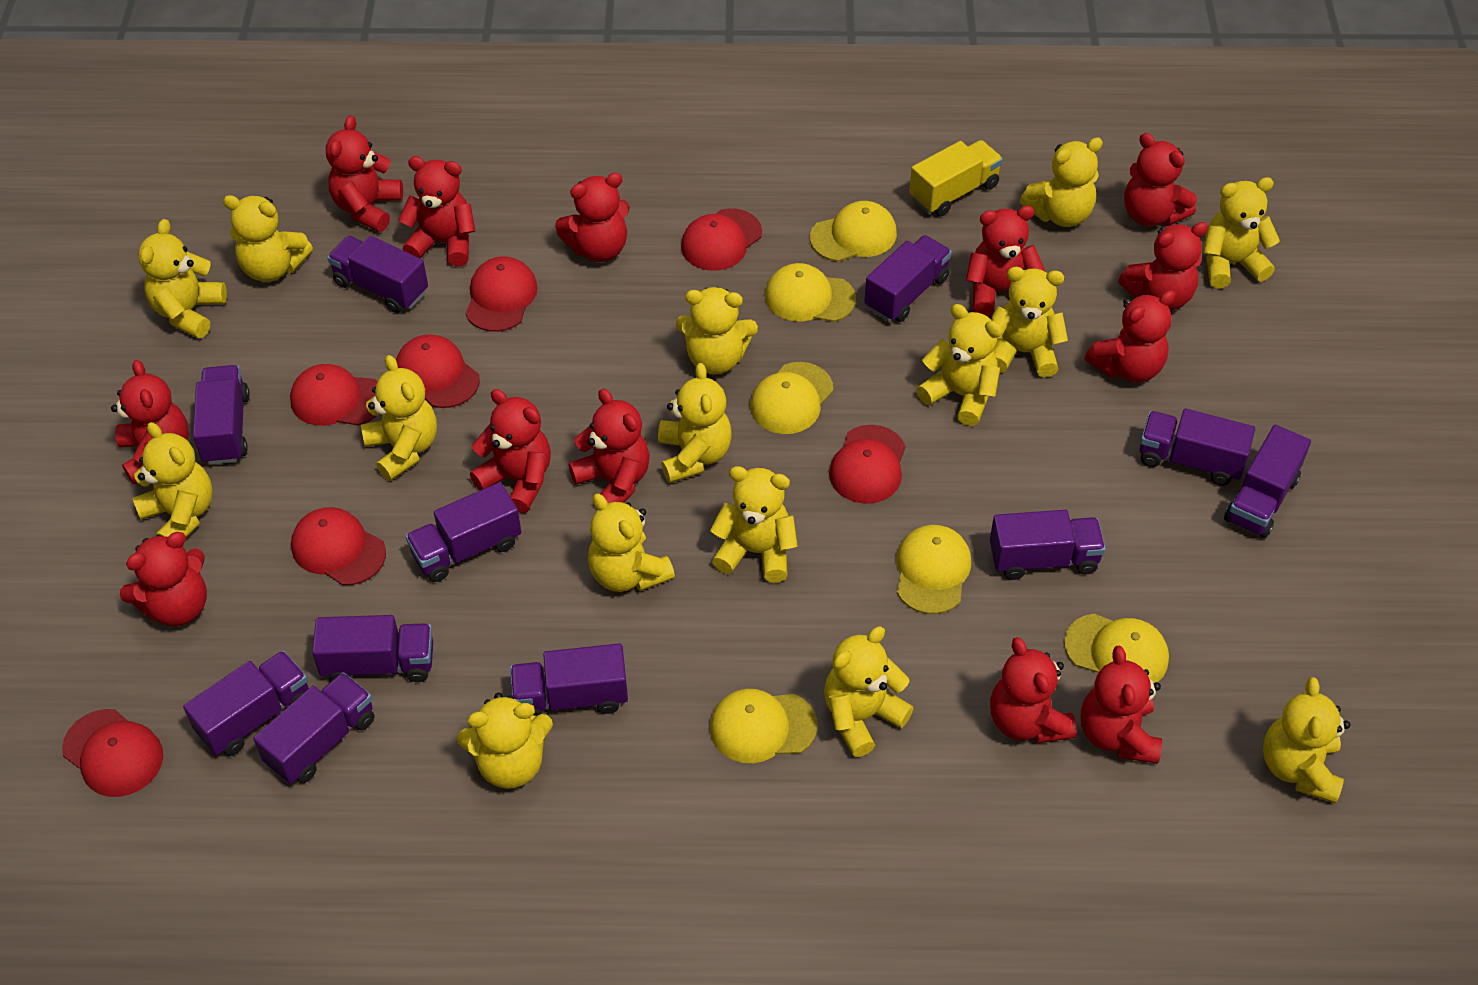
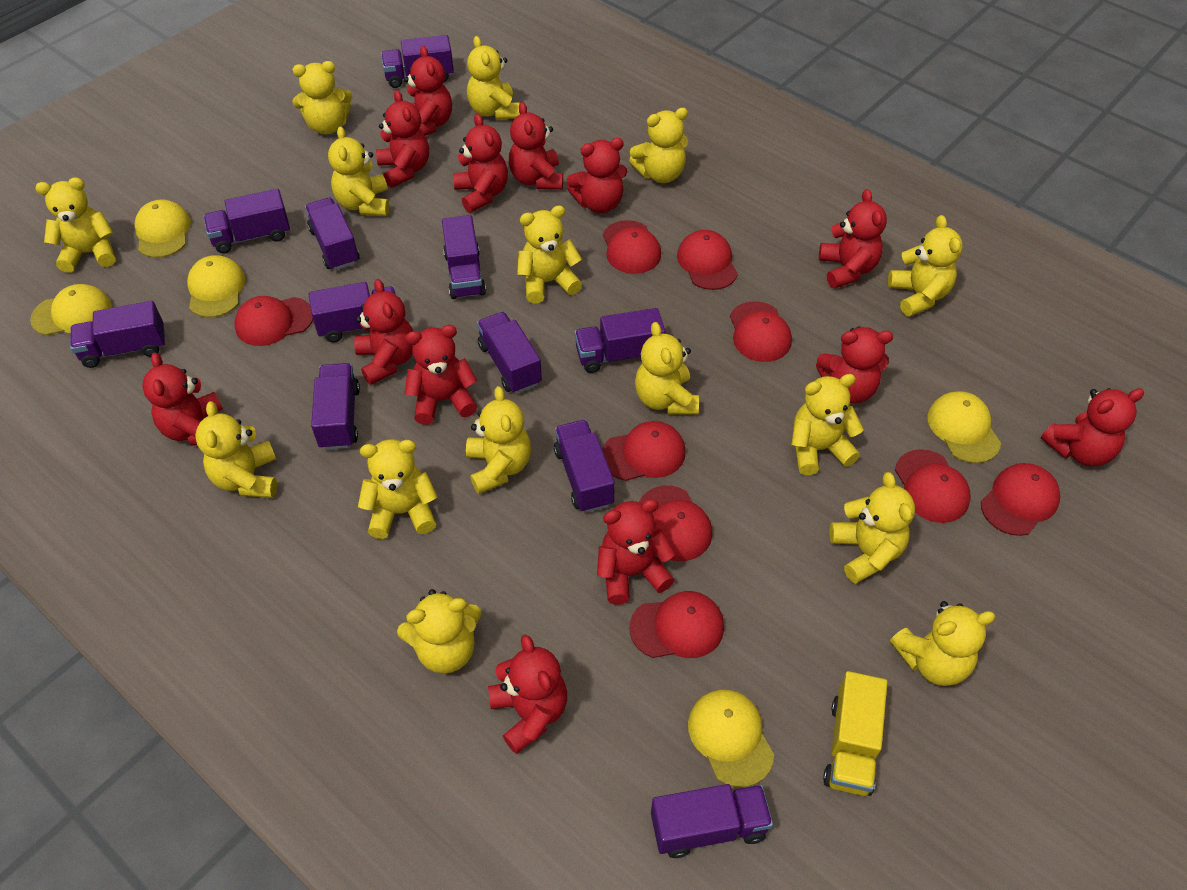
red cap: [62,709,163,797] [290,364,378,426] [291,507,386,585] [396,334,480,408] [465,256,538,332] [681,208,762,271] [829,425,906,504] = 7 -> [235,296,313,346] [602,421,686,481] [603,220,661,274] [629,591,724,658] [639,485,712,561] [677,230,738,290] [730,301,792,362] [895,449,971,523] [981,463,1060,536] = 9
yellow cap: [710,689,818,763] [750,362,833,434] [765,263,856,322] [810,201,897,262] [897,525,971,614] [1064,614,1169,683] = 6 -> [30,284,112,336] [134,199,191,258] [187,255,245,318] [688,690,774,787] [927,391,1001,463] = 5

